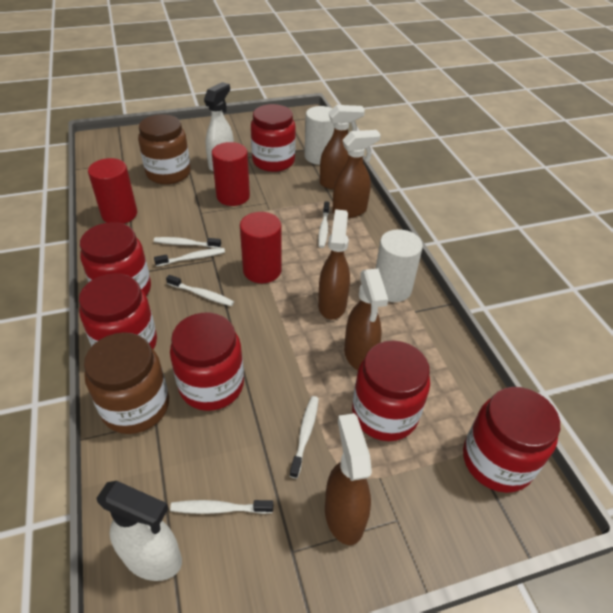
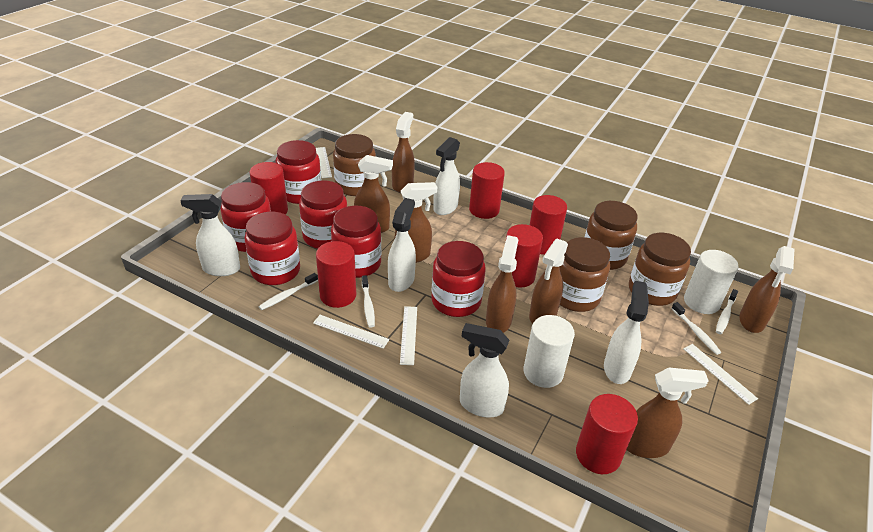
brown jar: [84,332,169,434] [138,114,190,184] = 2 -> [333,134,376,196] [559,237,610,312] [585,201,638,270] [629,233,691,306] = 4
brown spray bottle: [318,209,350,320] [320,105,365,189] [325,413,372,545] [332,130,381,218] [344,268,388,370] = 5 -> [354,155,393,233] [392,112,415,192] [395,182,437,263] [486,235,518,333] [529,239,568,323] [627,368,709,458] [739,246,795,333] = 7
red cylinder: [88,158,137,224] [212,142,250,206] [240,212,282,283] = 3 -> [250,162,288,215] [316,241,356,308] [469,162,505,219] [506,224,543,288] [530,195,567,255] [576,394,638,474] = 6
white ruler: none = 0 -> [313,315,389,349] [316,147,332,178] [400,306,417,365] [683,344,758,405] = 4
white spray bottle: [96,481,182,581] [204,82,234,172] = 2 -> [180,194,240,276] [388,198,416,292] [433,137,460,215] [460,323,509,417] [604,281,649,384] = 5
white toothbrush: [154,237,221,248] [154,248,225,267] [166,275,234,306] [170,500,273,514] [290,396,319,479] [318,201,330,248] = 6 -> [259,273,318,310] [362,275,375,328] [671,302,721,355] [716,289,738,334] = 4

